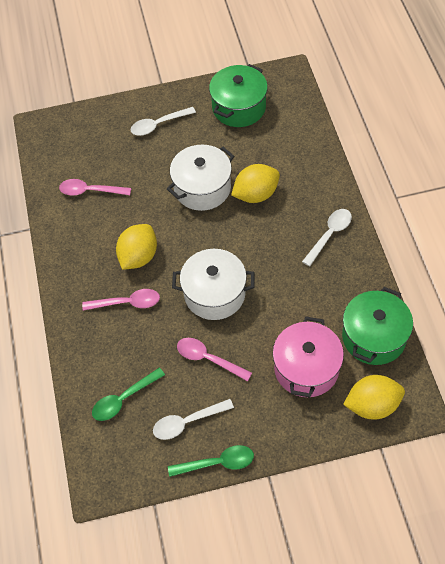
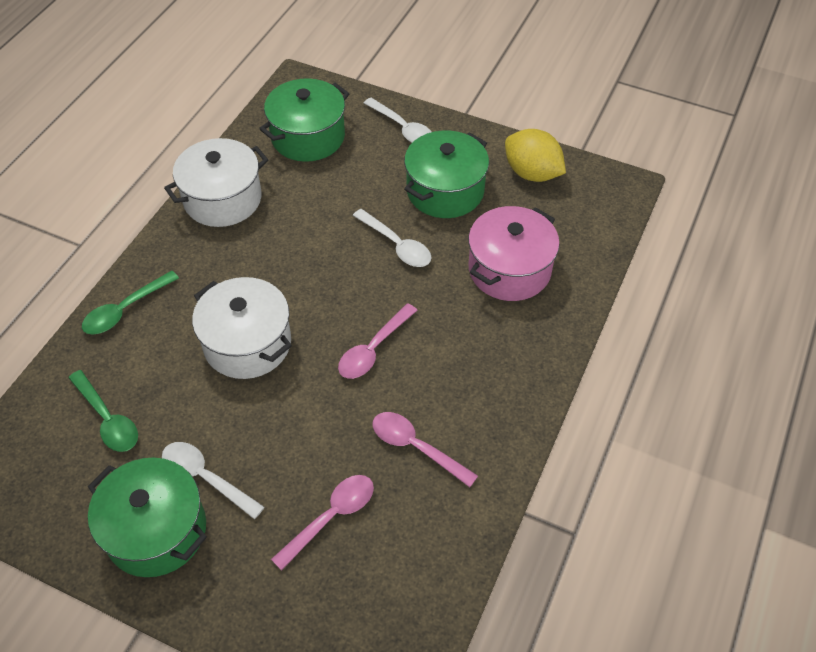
green pot: [209,64,268,127] [342,287,413,365] = 2 -> [88,458,207,577] [259,78,350,162] [404,130,489,218] = 3
yellow lemon: [116,224,157,270] [231,164,280,203] [343,375,405,420] = 3 -> [505,129,566,182] = 1

